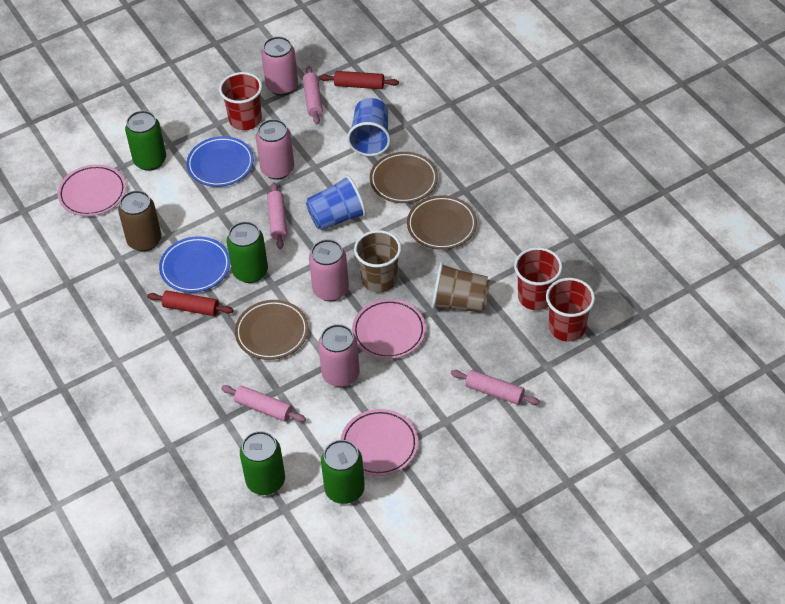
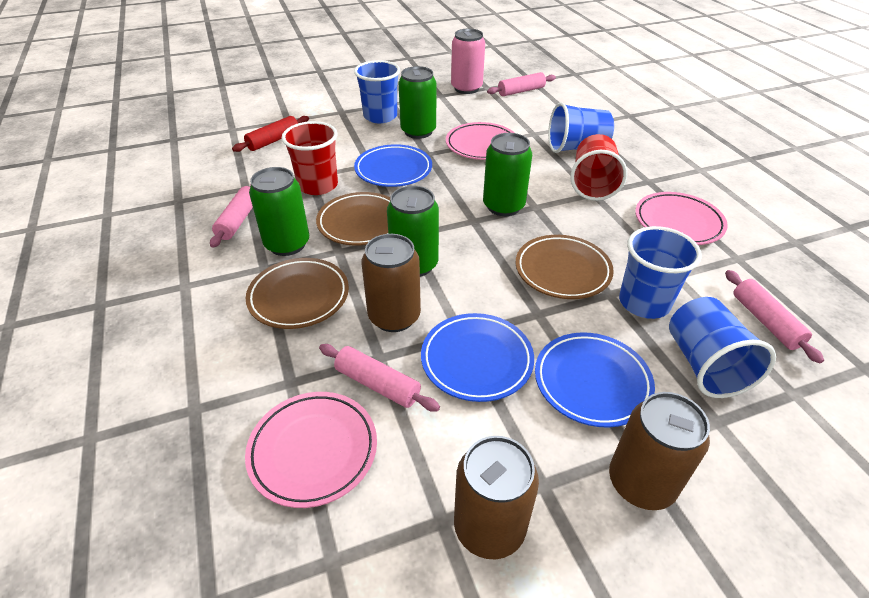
blue cup: [306,175,366,231] [347,98,391,156] = 2 -> [354,60,400,123] [548,102,614,153] [619,226,702,319] [669,297,776,398] = 4
blue plate: [159,236,230,293] [186,136,254,187] = 2 -> [354,144,432,187] [421,313,534,402] [535,332,655,427] = 3
brown can: [118,190,162,252] = 1 -> [362,234,421,332] [454,436,539,559] [609,392,710,510] = 3
brown cup: [354,230,401,293] [432,263,490,313] = 2 -> none = 0
pink can: [256,119,294,180] [261,36,298,96] [309,239,349,301] [318,324,360,387] = 4 -> [451,29,485,94] = 1
red cup: [219,72,262,130] [514,247,562,310] [546,278,595,342] = 3 -> [282,121,338,195] [570,134,627,201] = 2
red rolling pin: [147,290,234,316] [319,71,399,89] = 2 -> [232,116,309,152] = 1

